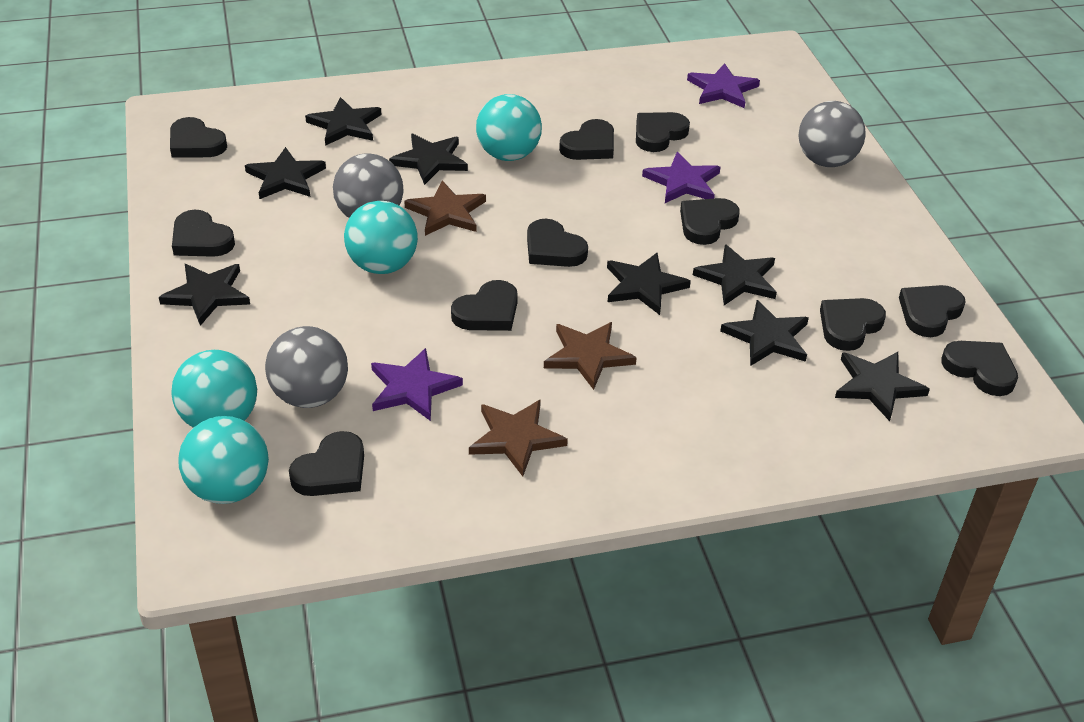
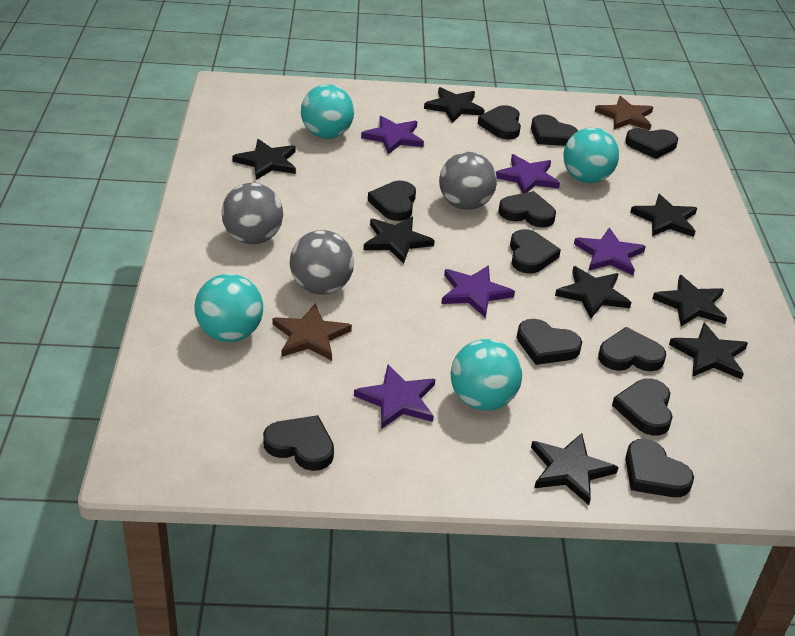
brown star: [404,181,486,236] [469,399,568,476] [544,322,637,390] = 3 -> [272,304,352,361] [595,96,653,130] = 2
purple star: [371,348,463,421] [642,152,721,203] [687,63,760,108] = 3 -> [354,365,435,429] [361,116,424,154] [441,266,515,318] [496,154,560,193] [574,228,646,275] = 5

